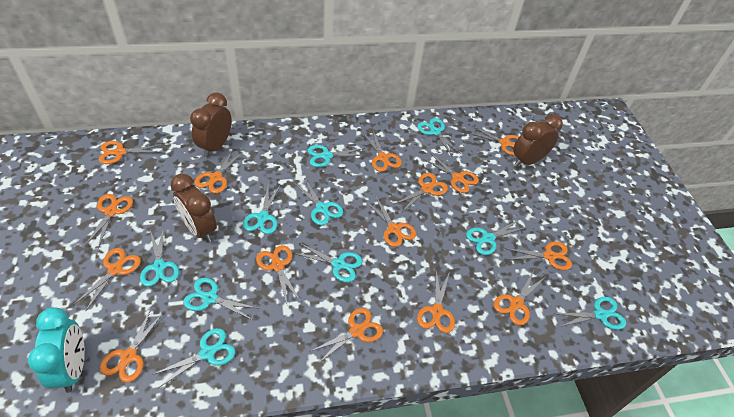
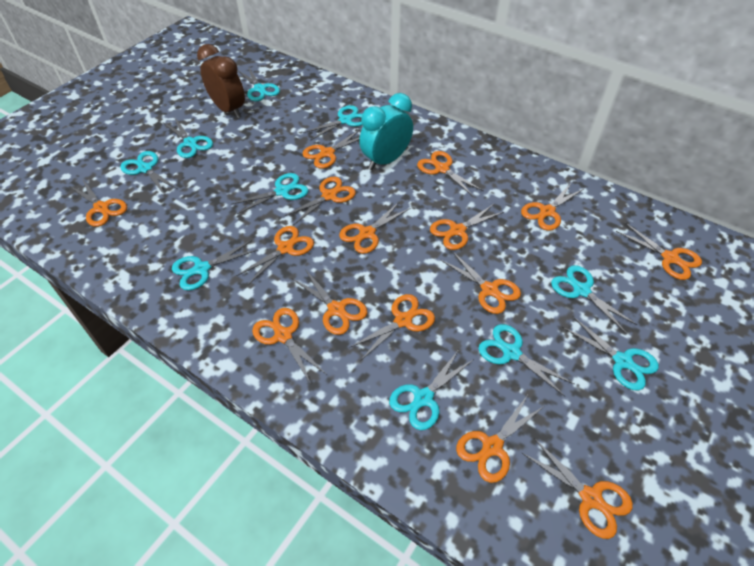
brown clock: [170,174,217,242] [190,92,232,157] [513,114,563,167] = 3 -> [197,44,245,118] = 1

